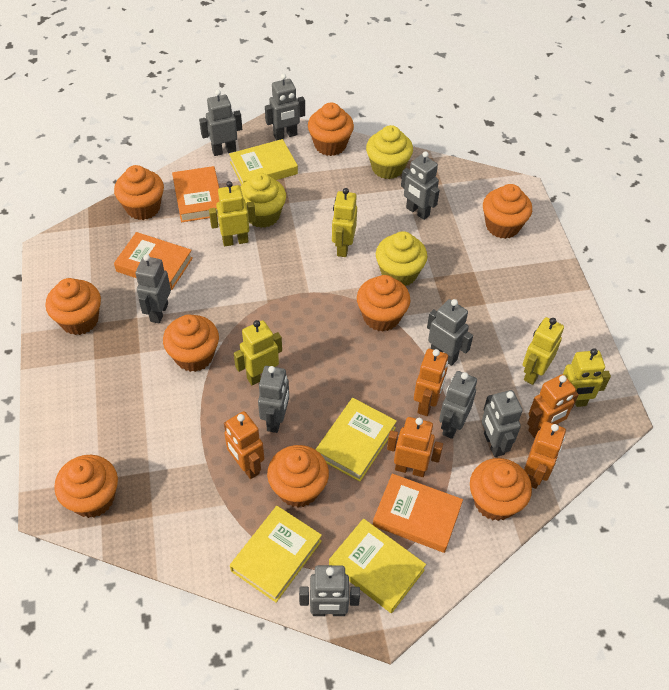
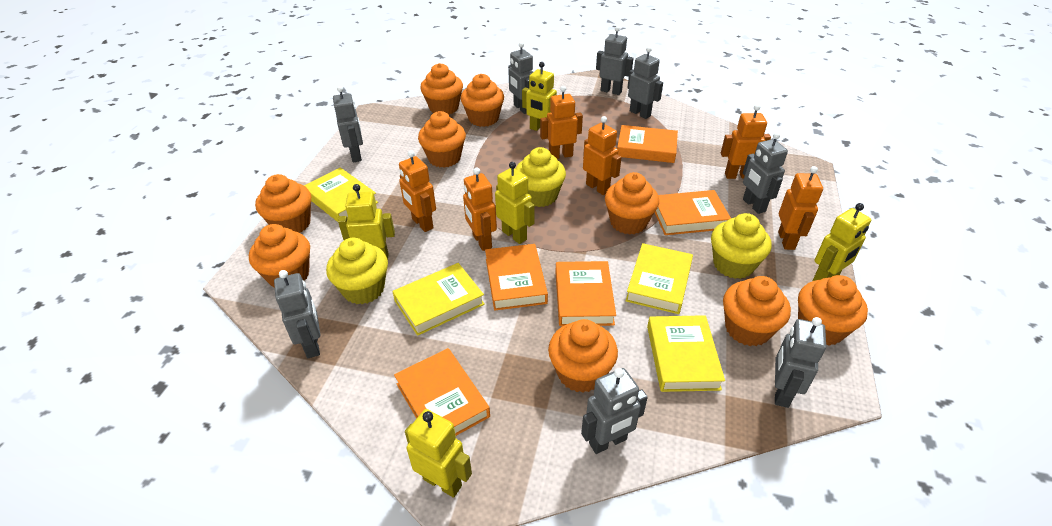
grey robot: [135,254,171,324] [199,90,242,156] [258,366,289,433] [265,74,305,140] [299,565,360,616] [401,151,440,220] [427,299,473,366] [439,371,477,439] [482,390,522,457] = 9 -> [274,270,320,358] [333,86,363,162] [508,42,533,114] [581,368,648,454] [596,26,633,95] [627,47,663,119] [743,132,788,214] [775,317,826,408] = 8
orange book: [114,232,193,290] [172,166,219,222] [373,474,463,553] = 3 -> [394,348,490,436] [485,244,548,311] [556,261,616,326] [617,125,678,163] [655,190,731,235] = 5
orange robot: [224,411,264,479] [387,417,443,477] [414,349,448,416] [524,421,566,489] [527,374,579,438] = 5 -> [399,150,436,232] [463,167,497,251] [540,86,583,159] [583,116,622,195] [721,104,771,179] [778,166,823,250] = 6

